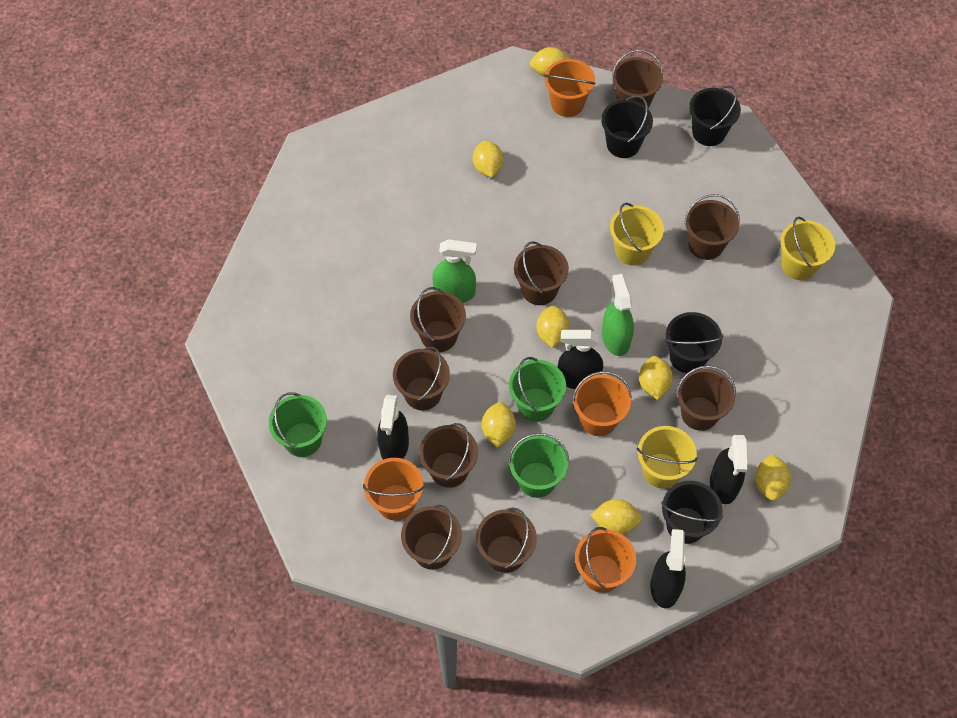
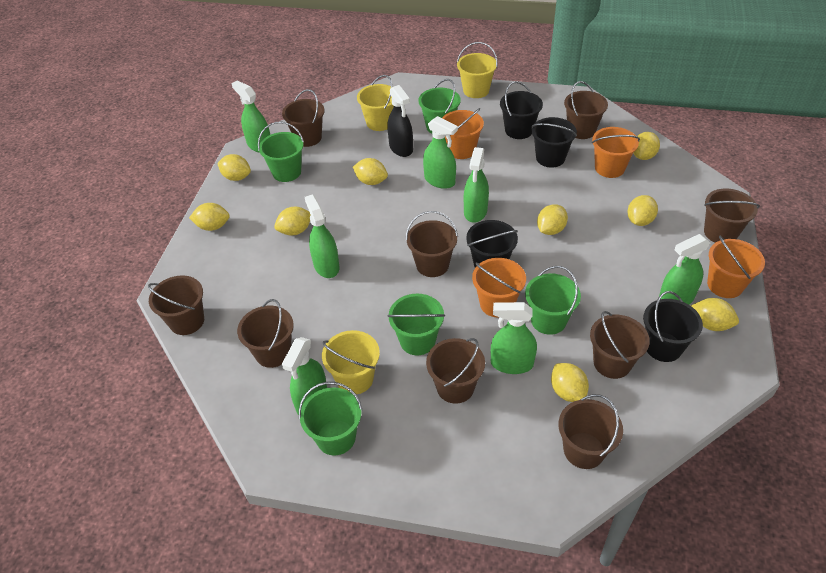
black spray bottle: [377,395,409,460] [558,330,603,389] [650,529,686,608] [710,435,747,504] = 4 -> [387,85,413,157] = 1
green bucket: [269,392,327,457] [508,433,569,498] [509,357,566,422] = 3 -> [258,122,304,182] [299,382,362,456] [388,294,445,355] [418,79,461,134] [525,266,581,335] = 5
green spray bottle: [432,239,477,303] [602,274,634,356] = 2 -> [231,81,270,153] [282,337,327,415] [305,194,340,278] [423,116,458,189] [464,147,489,223] [491,302,537,374] [659,234,710,304] = 7
yellow lemon: [473,141,503,177] [482,402,516,448] [530,47,570,77] [536,305,569,348] [590,499,642,534] [639,356,673,400] [755,454,791,501] = 7 -> [189,203,230,231] [217,154,251,181] [274,207,310,235] [353,158,388,185] [537,204,568,235] [551,363,589,402] [627,195,658,226] [633,132,660,160] [691,298,739,331] = 9

